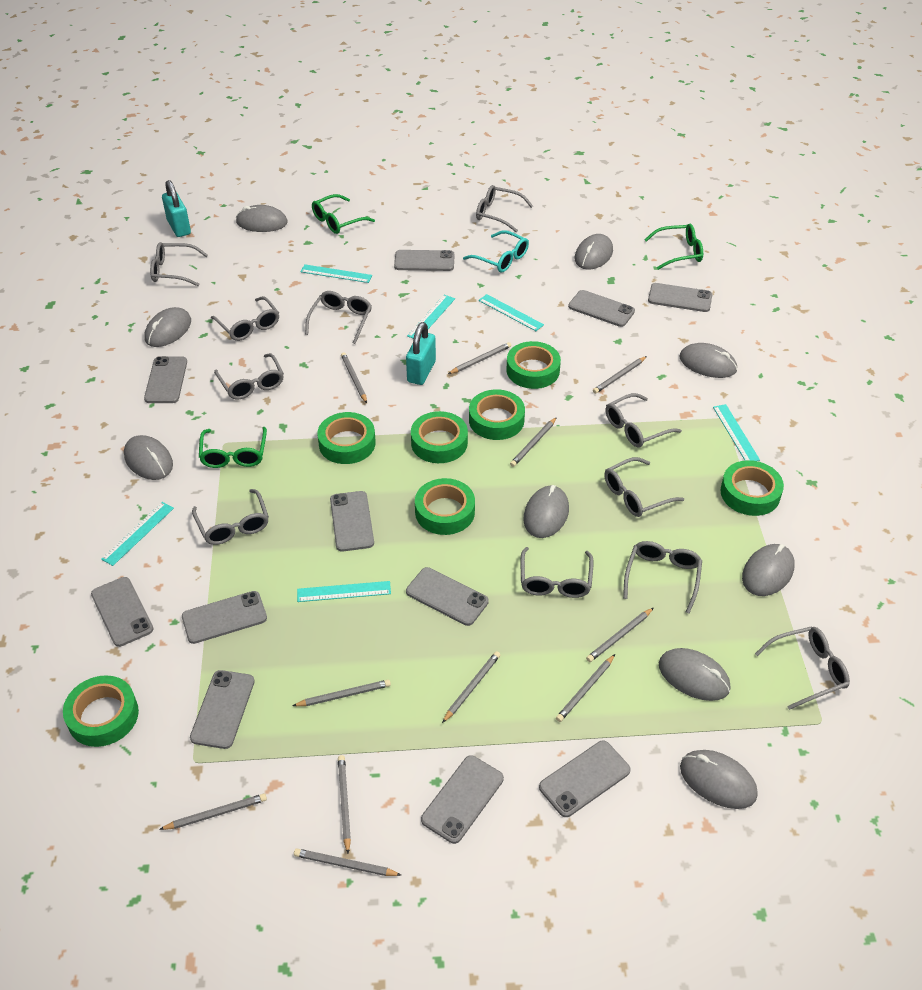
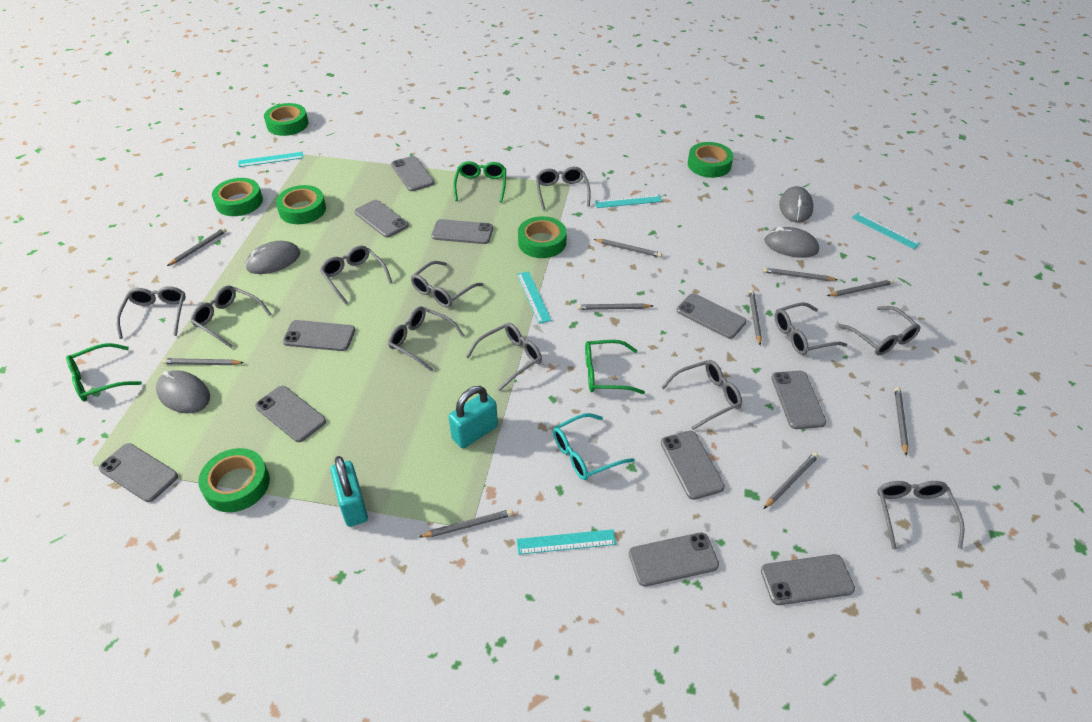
green tape: [63,675,139,747] [317,412,376,464] [411,411,468,463] [415,478,475,535] [469,389,525,440] [507,341,561,389] [720,460,784,516] = 7 -> [198,448,270,512] [212,178,263,216] [264,103,308,136] [276,185,326,224] [518,216,567,258] [688,142,733,178] = 6
grey mouse: [124,435,173,480] [144,307,191,347] [236,205,288,232] [523,485,569,538] [575,234,613,270] [659,648,731,701] [679,343,737,378] [680,750,758,809] [742,544,795,596] = 9 -> [156,370,210,414] [245,241,300,274] [764,227,819,258] [779,186,813,223] = 4
grey pencil: [159,793,267,830] [293,680,391,706] [294,848,401,876] [338,755,351,853] [341,352,367,403] [442,651,500,723] [448,342,511,374] [510,417,557,467] [556,654,615,722] [586,608,653,662] [593,356,647,394] = 11 -> [162,358,244,365] [167,228,227,266] [419,509,513,537] [577,303,653,310] [594,239,662,257] [749,290,762,345] [763,267,838,281] [764,452,819,509] [827,279,894,296] [895,387,909,456] = 10
turquoise ruler: [101,502,174,566] [297,581,391,602] [300,264,372,283] [407,295,455,339] [479,294,544,331] [713,404,760,461] = 6 -> [238,152,303,167] [517,271,552,324] [517,529,616,555] [595,194,662,208] [852,212,920,249] = 5

